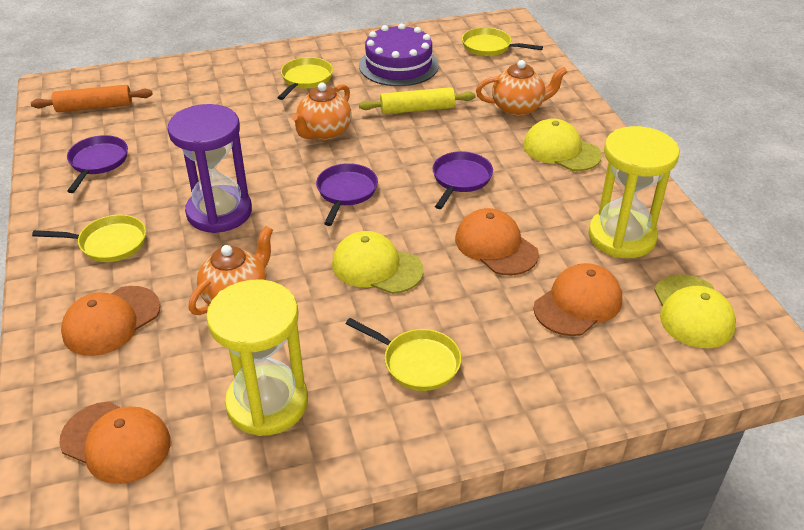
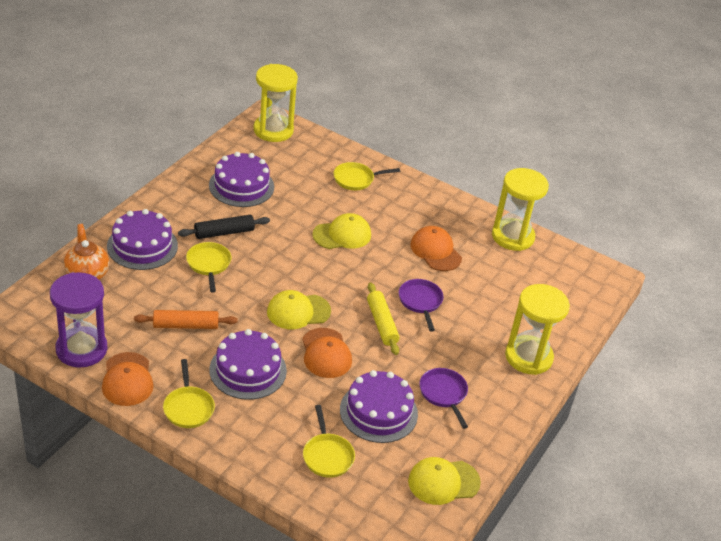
black rolling pin: none = 0 -> [178,215,270,239] = 1
orange cap: [59,401,171,484] [61,286,160,356] [455,208,539,275] [533,263,622,336] = 4 -> [102,352,154,406] [302,328,352,378] [410,226,462,271] = 3
orange teapot: [188,226,273,315] [292,83,352,141] [476,60,567,117] = 3 -> [64,224,109,279] = 1
purple cake: [359,23,439,86] = 1 -> [107,209,178,270] [209,152,274,207] [209,329,287,400] [340,370,418,443] = 4
purple pan: [67,135,128,193] [316,163,378,226] [432,151,493,209] = 3 -> [399,279,444,332] [419,368,468,429] = 2
yellow hourglass: [206,279,308,436] [588,126,679,258] = 2 -> [253,64,298,142] [492,168,549,251] [505,284,570,375] = 3

